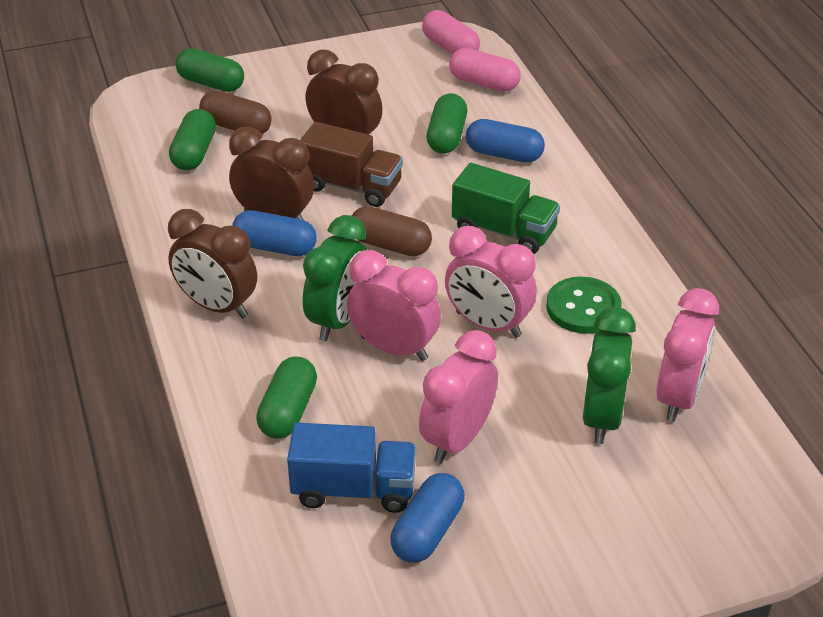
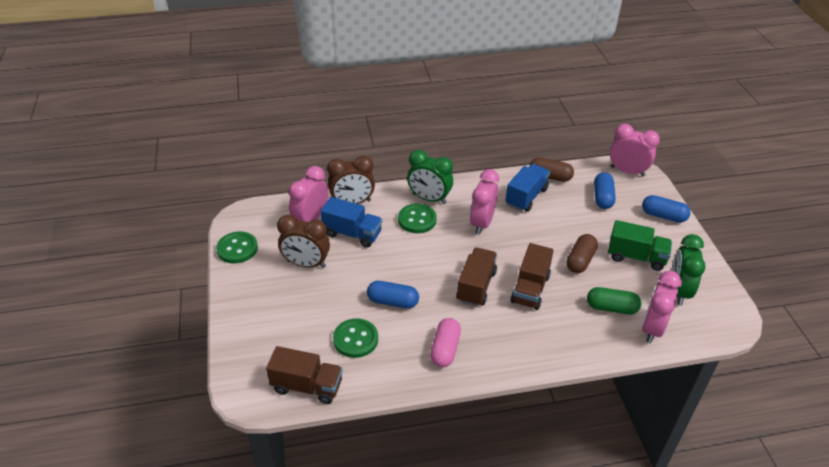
blue truck: [287,423,416,513] = 1 -> [320,197,382,248] [505,164,550,212] = 2
brown clock: [168,209,257,319] [229,127,314,220] [305,49,383,135] = 3 -> [277,215,330,268] [327,155,375,204] = 2
brown truck: [300,122,403,207] = 1 -> [266,346,343,404] [456,247,497,307] [510,243,554,310] = 3
green button: [546,277,621,334] = 1 -> [216,231,258,264] [333,319,378,358] [398,204,437,233] = 3
green capsule: [169,109,216,170] [175,48,244,92] [256,356,317,439] [427,93,467,154] = 4 -> [587,287,641,314] = 1
pink capsule: [422,10,480,54] [449,48,521,92] = 2 -> [430,318,461,367] = 1

